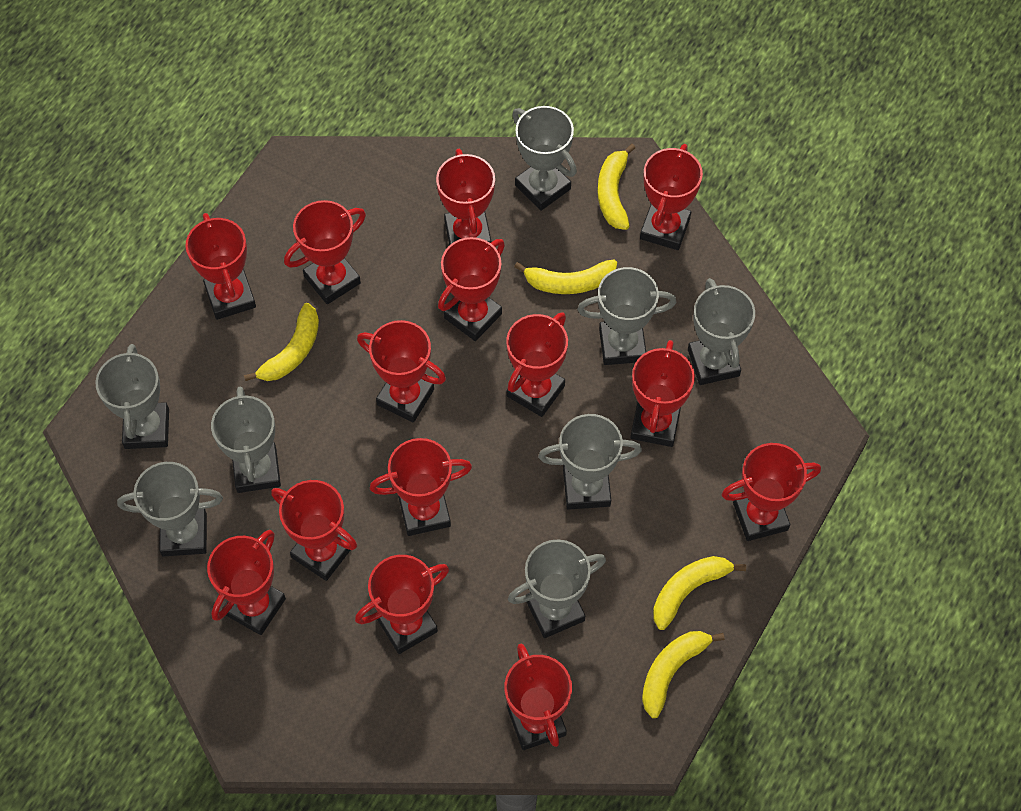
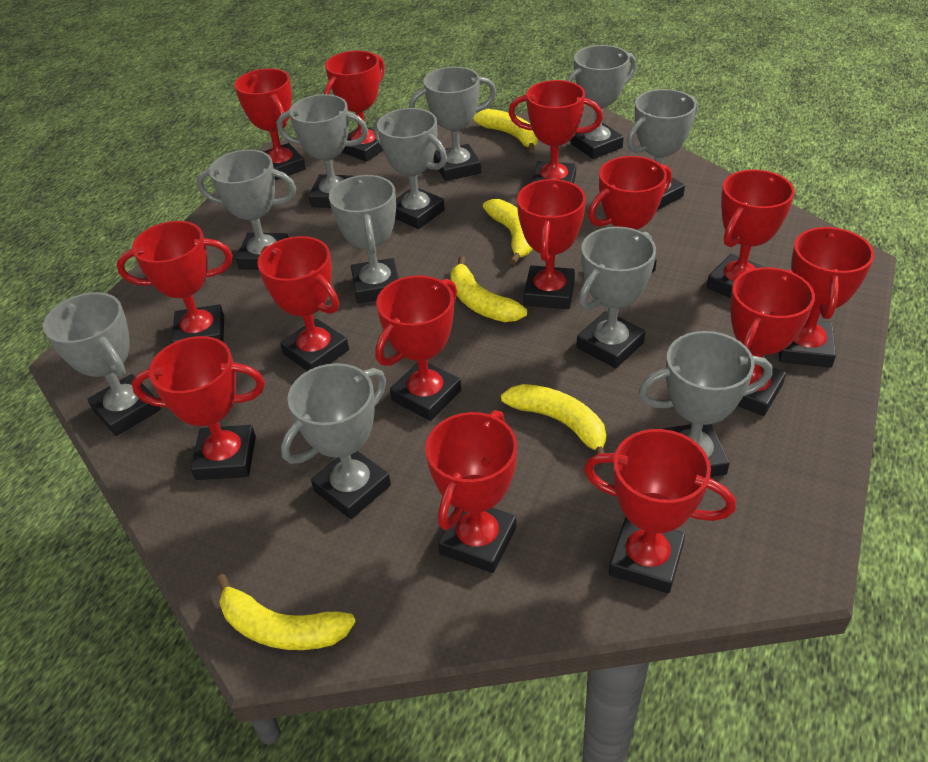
grey trophy: [95,344,169,449] [117,462,223,557] [211,386,281,493] [508,540,606,638] [512,106,577,211] [538,414,642,510] [577,267,677,365] [688,278,755,385] = 8 -> [43,292,161,436] [197,149,296,270] [277,94,368,208] [281,363,391,519] [329,175,399,303] [373,108,447,229] [409,67,496,181] [566,45,637,159] [576,226,656,368] [627,89,698,210] [638,331,772,477] = 11

